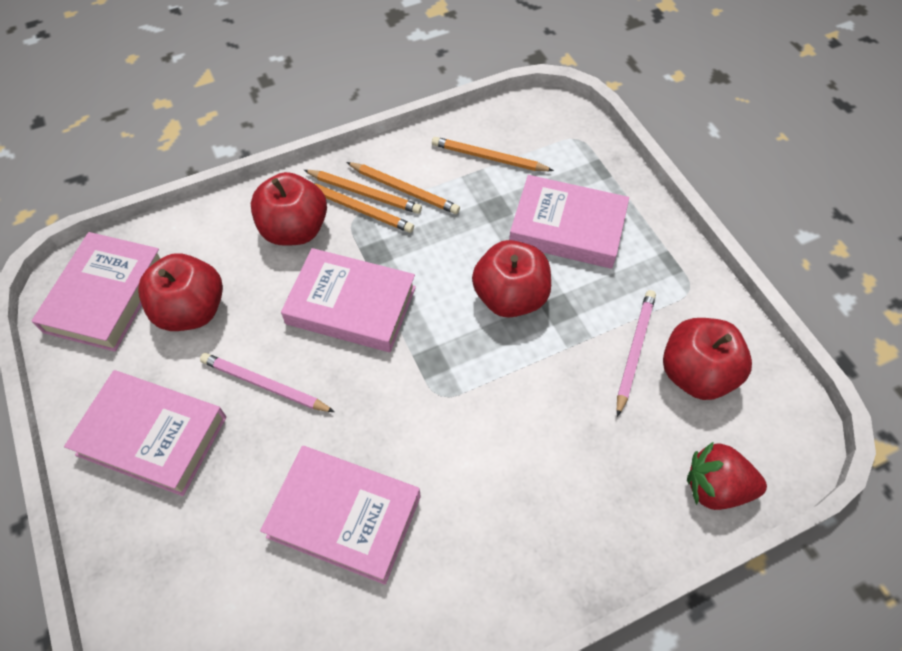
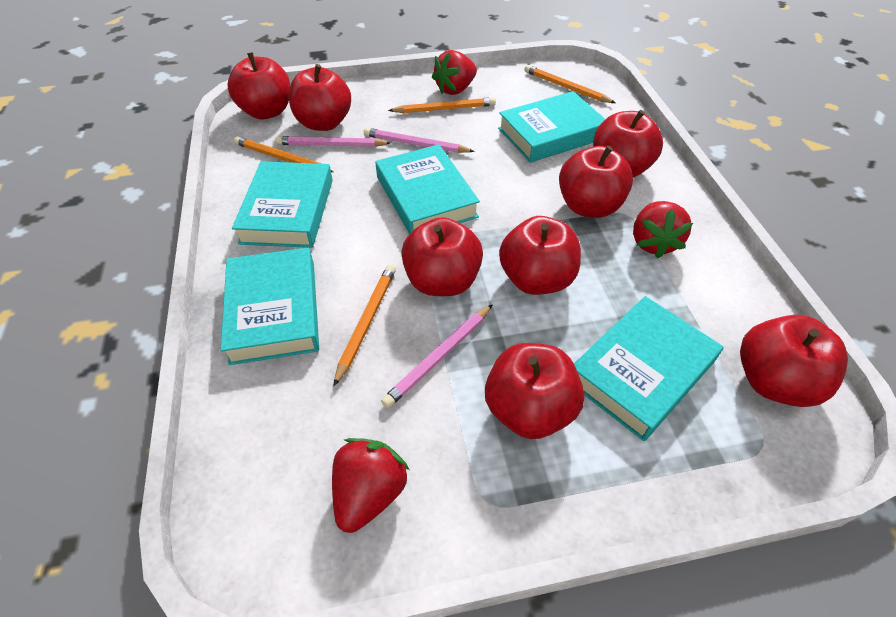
pink book: [32,232,160,352] [64,370,226,496] [260,446,421,585] [281,248,416,352] [509,175,629,269] = 5 -> none = 0
pink pencil: [200,353,335,412] [617,290,656,417] = 2 -> [275,136,391,147] [364,128,475,153] [381,304,493,408] = 3
red apple: [138,253,223,331] [251,172,327,246] [472,240,551,318] [663,318,752,400] = 4 -> [228,52,290,119] [289,64,351,131] [401,217,483,296] [485,343,584,439] [499,216,581,295] [559,146,633,218] [593,110,663,178] [740,315,848,407] = 8
red strawberry: [687,441,767,510] = 1 -> [332,438,410,533] [432,50,477,95] [633,201,693,258] = 3
turquoise book: none = 0 -> [221,248,319,365] [232,161,333,248] [375,144,480,234] [498,91,605,163] [574,296,723,441] = 5

